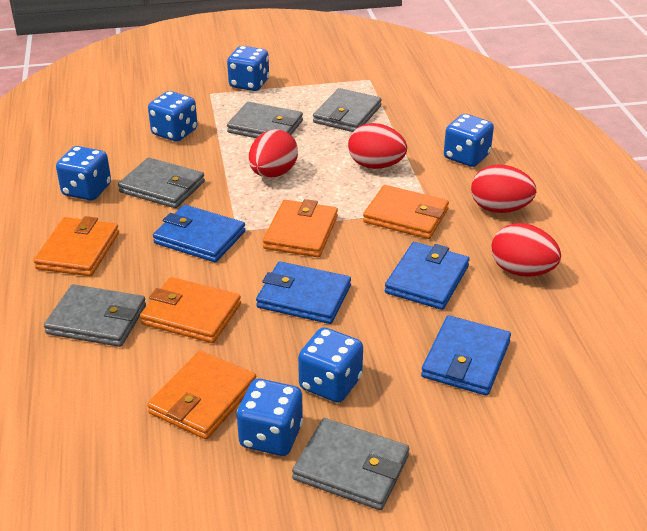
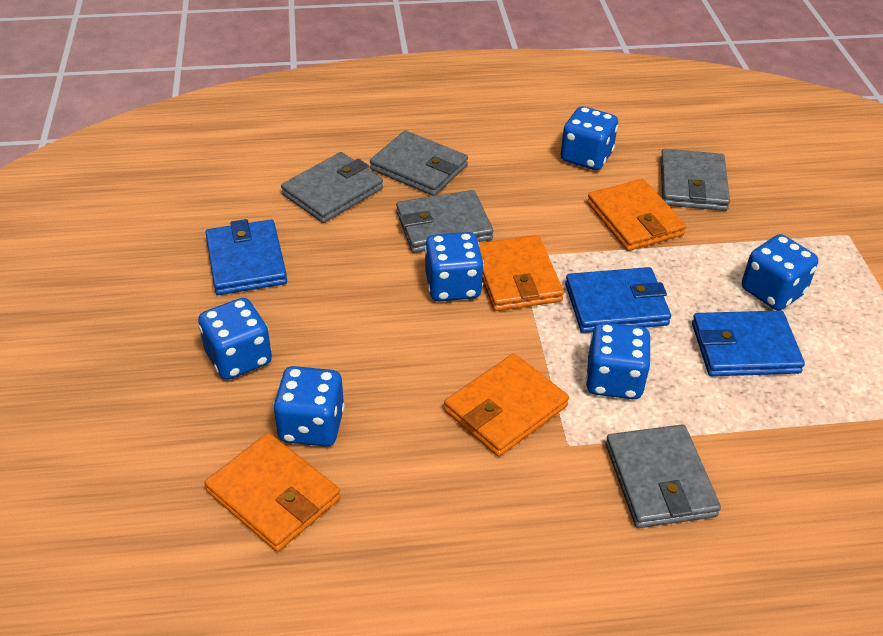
blue wallet: [153,205,245,262] [256,261,351,324] [385,242,470,310] [421,315,511,396] = 4 -> [206,219,287,295] [565,267,671,333] [692,310,805,376] = 3
orange wallet: [33,216,119,276] [140,277,241,343] [147,351,256,439] [263,199,338,257] [363,185,449,239] = 5 -> [205,433,341,552] [444,353,569,456] [479,235,564,311] [587,179,686,251] = 4
red egg: [249,129,298,178] [348,123,407,169] [471,164,536,213] [492,223,561,277] = 4 -> none = 0

